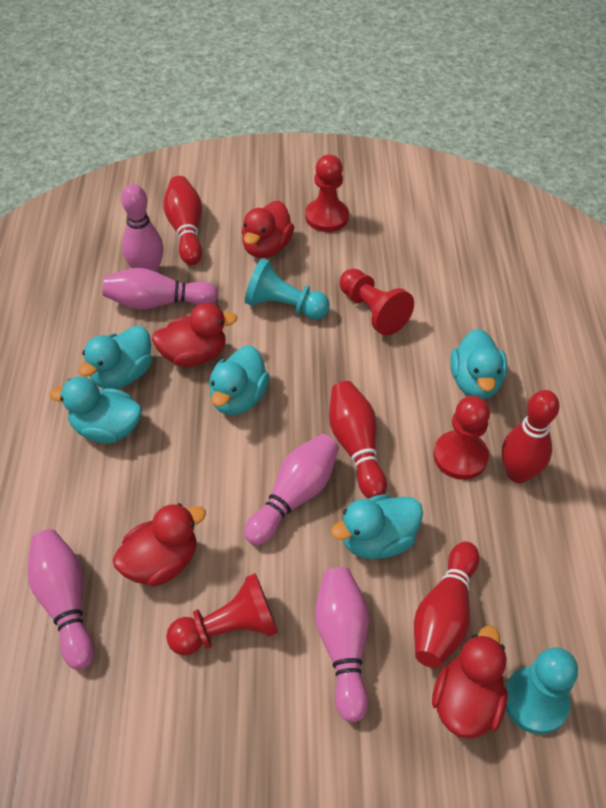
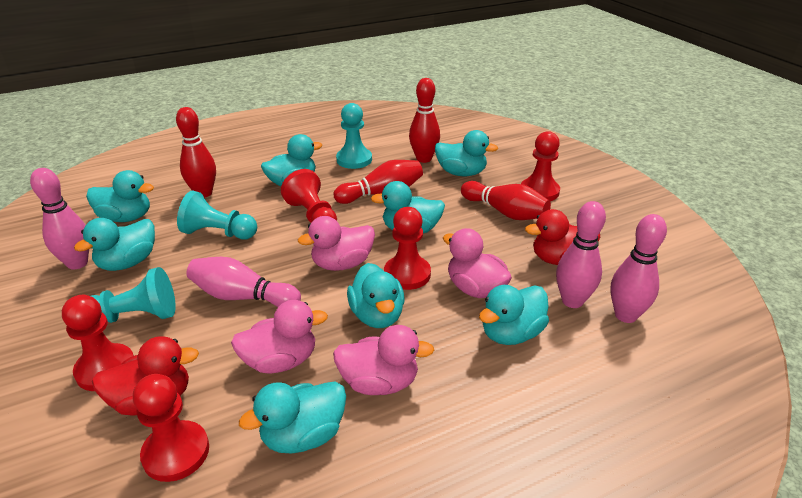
pink bowling pin: [27,529,95,670] [103,268,218,309] [121,184,164,272] [244,434,339,545] [315,567,369,722] = 5 -> [30,168,89,269] [187,257,301,307] [556,201,606,308] [610,214,667,323] = 4
pink duck: none = 0 -> [231,300,328,374] [298,216,375,271] [333,325,434,395] [443,228,512,298] = 4
red duck: [113,503,206,587] [152,303,237,367] [242,201,294,258] [432,626,508,739] = 4 -> [92,336,199,415] [525,209,600,265] = 2
red pawn: [166,573,278,656] [305,155,349,232] [340,268,414,336] [433,396,490,480] = 4 -> [62,295,134,391] [133,374,209,482] [281,169,337,223] [384,207,431,290] [521,131,560,201] = 5
turquoise duck: [49,376,142,444] [78,326,152,389] [209,345,270,415] [331,494,423,559] [450,329,507,399] = 5 -> [74,218,155,271] [86,170,154,222] [239,382,346,453] [261,134,322,186] [347,263,405,328] [371,181,445,233] [435,130,498,176] [479,285,549,345] = 8
turquoise pawn: [245,258,330,320] [505,647,578,734] = 2 -> [91,267,176,323] [177,190,257,239] [336,103,372,169] = 3

